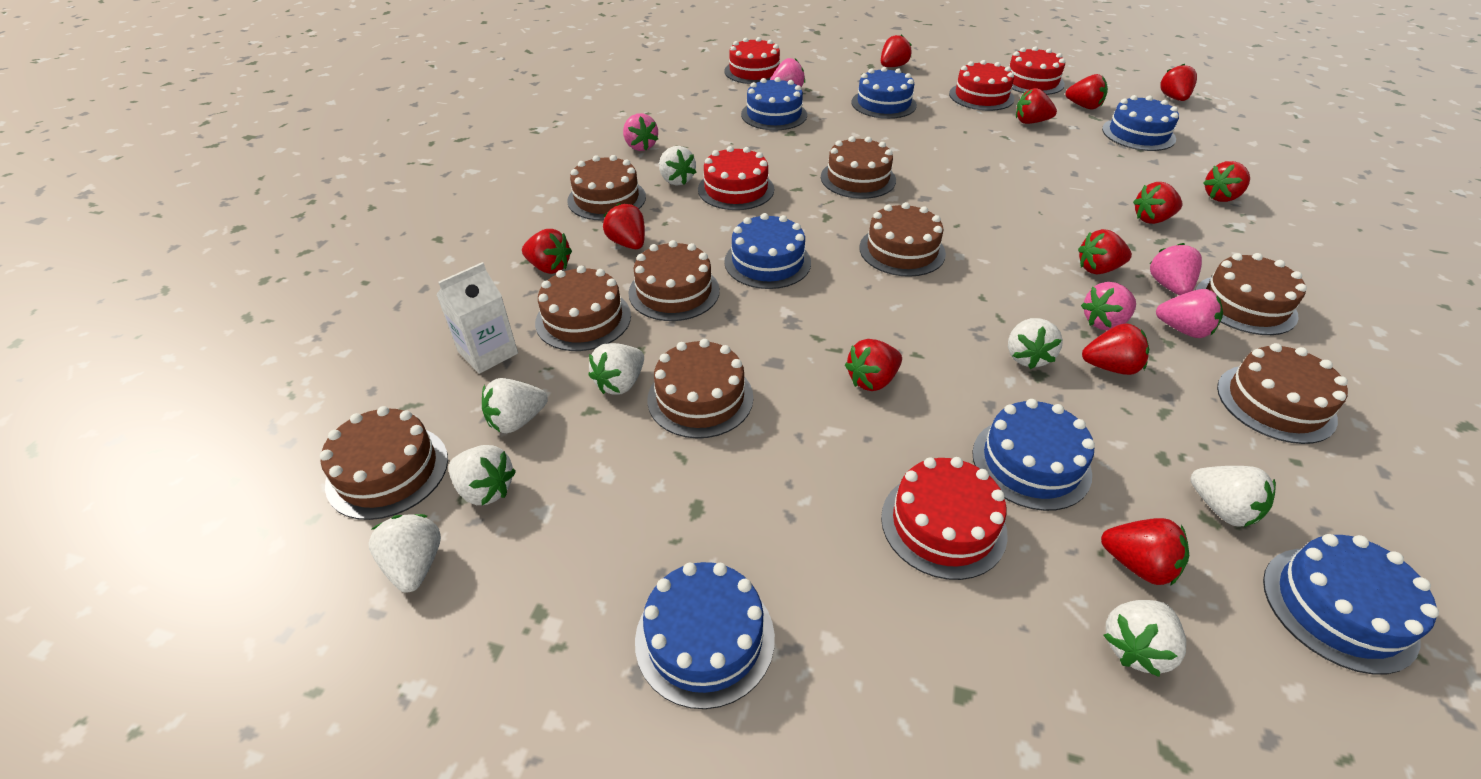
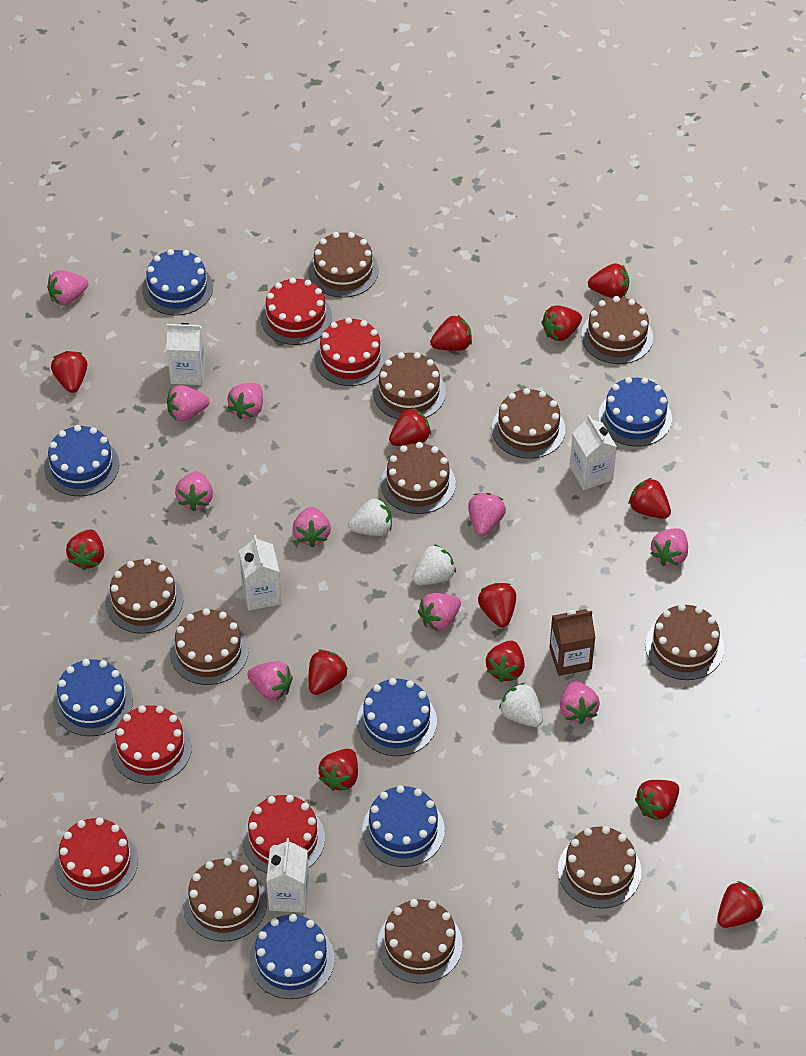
brown cake: [320,406,448,520] [535,266,631,351] [567,155,646,221] [628,240,720,321] [647,339,753,438] [821,136,896,199] [859,202,946,277] [1195,253,1307,335] [1217,343,1348,444] = 9 -> [105,558,183,634] [170,608,249,685] [183,858,267,942] [308,232,379,298] [373,352,446,419] [377,899,463,983] [381,442,456,514] [492,388,566,459] [558,826,642,909] [581,296,653,364] [645,604,724,680] = 11
brown carton: none = 0 -> [550,609,596,676] = 1
pink strawberry: [623,113,658,151] [770,58,805,87] [1081,282,1136,331] [1150,243,1202,295] [1156,289,1223,338] = 5 -> [47,270,88,306] [167,385,209,422] [175,471,213,511] [227,383,263,419] [247,661,293,700] [293,507,331,547] [418,593,461,631] [468,493,506,536] [560,681,600,724] [650,528,688,566] = 10
red strawberry: [522,229,572,274] [603,203,645,249] [845,339,902,391] [881,34,912,67] [1016,88,1057,124] [1066,74,1108,109] [1078,229,1132,274] [1082,323,1149,375] [1101,518,1189,585] [1133,182,1182,224] [1160,64,1197,101] [1203,161,1250,202] = 12 -> [51,351,87,393] [66,529,104,570] [308,649,348,695] [318,749,358,791] [389,407,431,446] [430,315,472,351] [478,583,516,628] [486,641,525,682] [542,306,582,341] [588,263,629,298] [629,478,671,519] [635,780,679,820] [717,881,763,928] = 13
white carton: [436,262,518,374] = 1 -> [167,323,206,385] [239,535,282,610] [266,838,309,913] [570,415,617,490] = 4
white strawberry: [368,514,441,592] [449,445,516,505] [482,378,548,433] [588,343,644,395] [659,146,696,186] [1008,318,1063,369] [1103,600,1186,677] [1190,466,1276,527] = 8 -> [348,498,392,536] [412,544,456,585] [499,683,543,727] = 3

